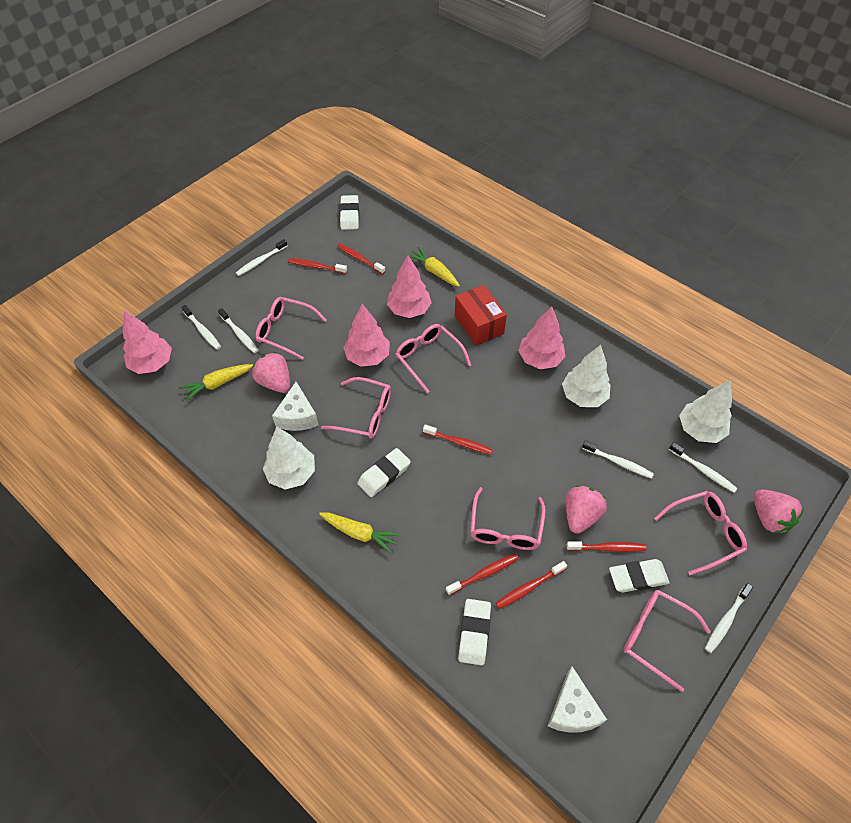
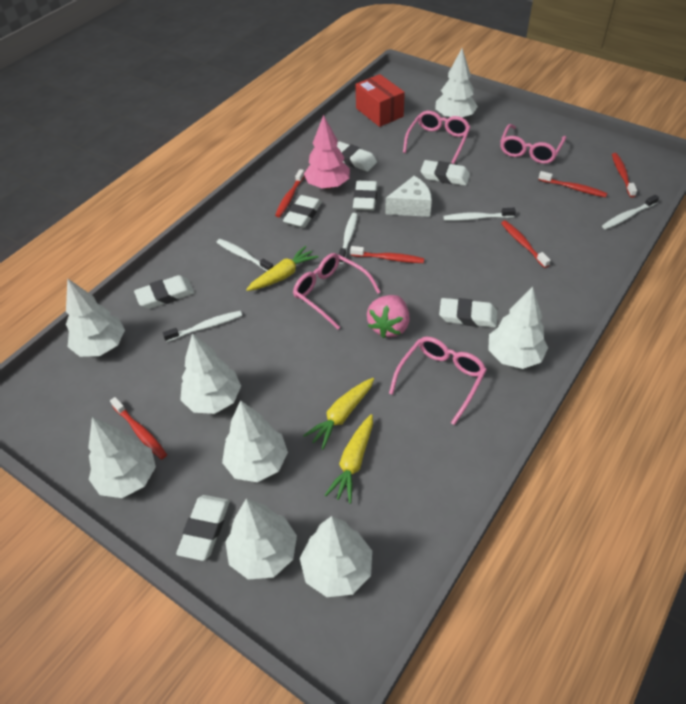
pink glasses: [255,297,327,360] [321,377,391,439] [396,324,471,393] [470,487,546,550] [623,590,711,692] [654,491,747,575] = 6 -> [293,253,380,329] [389,336,487,425] [403,111,470,164] [500,124,566,164] = 4
pink strawberry: [252,352,290,393] [566,485,607,534] [754,489,804,533] = 3 -> [367,295,409,338] = 1
pink tree: [123,311,172,374] [343,304,390,367] [387,255,432,318] [518,306,565,369] = 4 -> [304,115,350,189] = 1
white cheese: [272,382,319,431] [548,666,607,733] = 2 -> [385,176,432,217] = 1
white eraser: [340,195,359,230] [357,448,411,497] [458,599,491,666] [609,559,669,593] = 4 -> [134,275,194,309] [176,495,230,561] [283,195,322,228] [337,141,377,172] [353,181,378,211] [420,160,470,186] [439,298,497,328] = 7
white toothbrush: [181,305,221,350] [218,308,259,353] [236,239,287,276] [582,440,654,479] [669,442,738,493] [705,583,753,653] = 6 -> [163,311,242,342] [216,239,273,271] [339,213,358,264] [443,208,516,221] [602,195,659,229] = 5
white tree: [263,427,315,490] [562,345,610,407] [679,380,732,443] = 3 -> [66,278,125,357] [88,417,156,498] [180,333,241,414] [222,400,288,482] [225,499,297,580] [300,516,372,597] [435,48,478,117] [488,287,548,369] = 8

